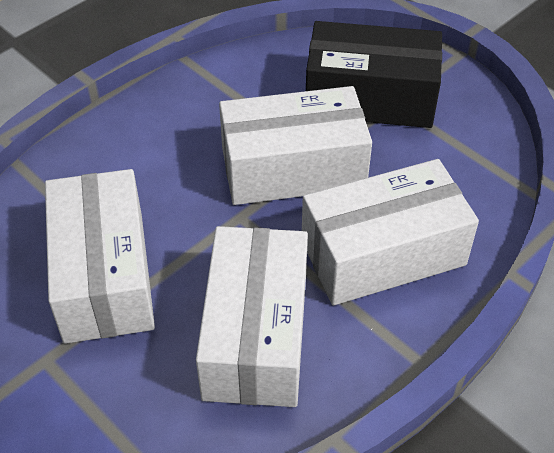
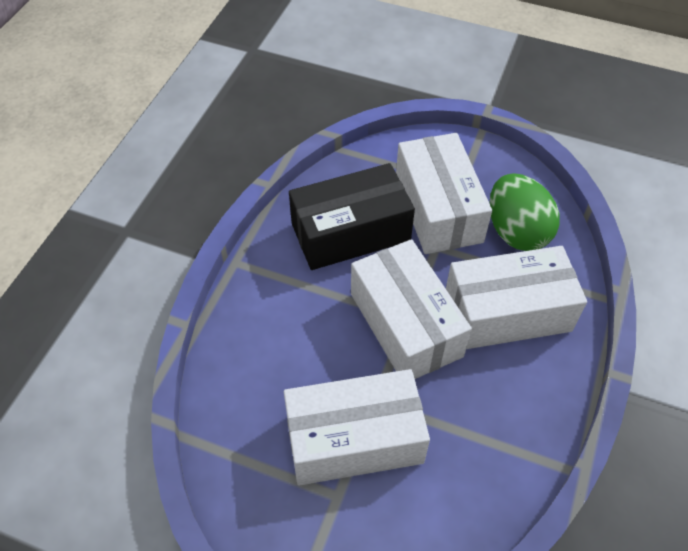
green egg: none = 0 -> [489,173,560,251] = 1

